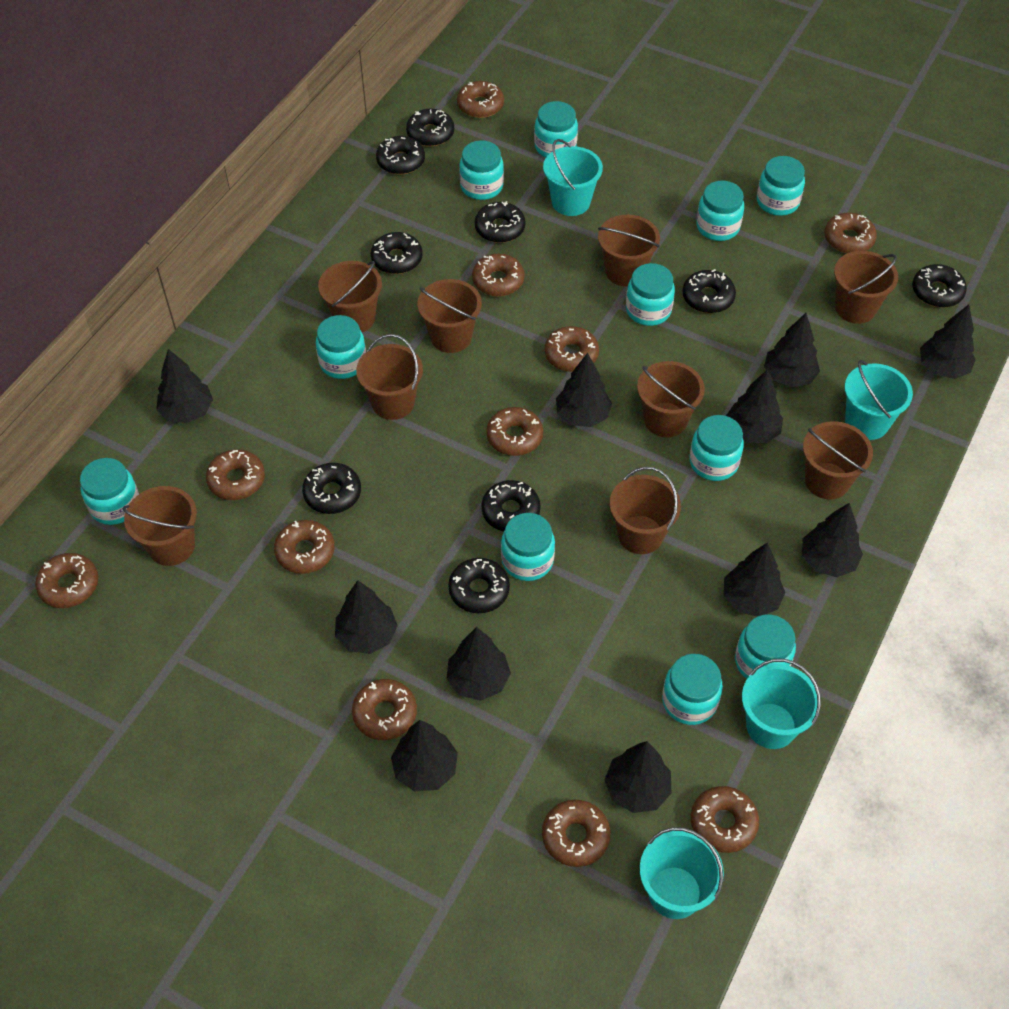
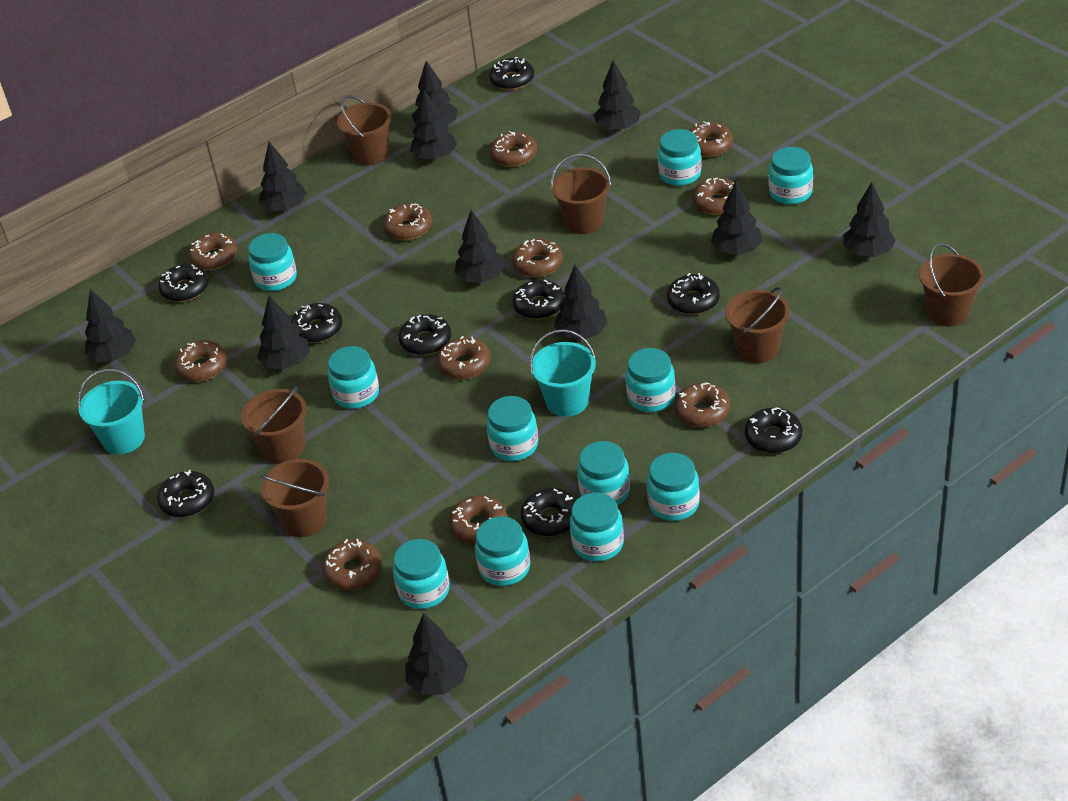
brown bucket: [123,486,197,566] [318,261,382,332] [356,334,423,420] [418,279,482,353] [598,215,660,286] [610,467,681,554] [637,361,705,437] [803,421,873,500] [834,251,898,324] = 9 -> [241,387,306,464] [260,459,329,537] [337,95,392,165] [551,154,611,234] [725,287,790,363] [919,243,984,326] = 6
turquoise bucket: [543,139,603,216] [640,827,724,919] [742,659,821,749] [845,360,913,440] = 4 -> [78,369,145,454] [530,329,596,417] = 2

